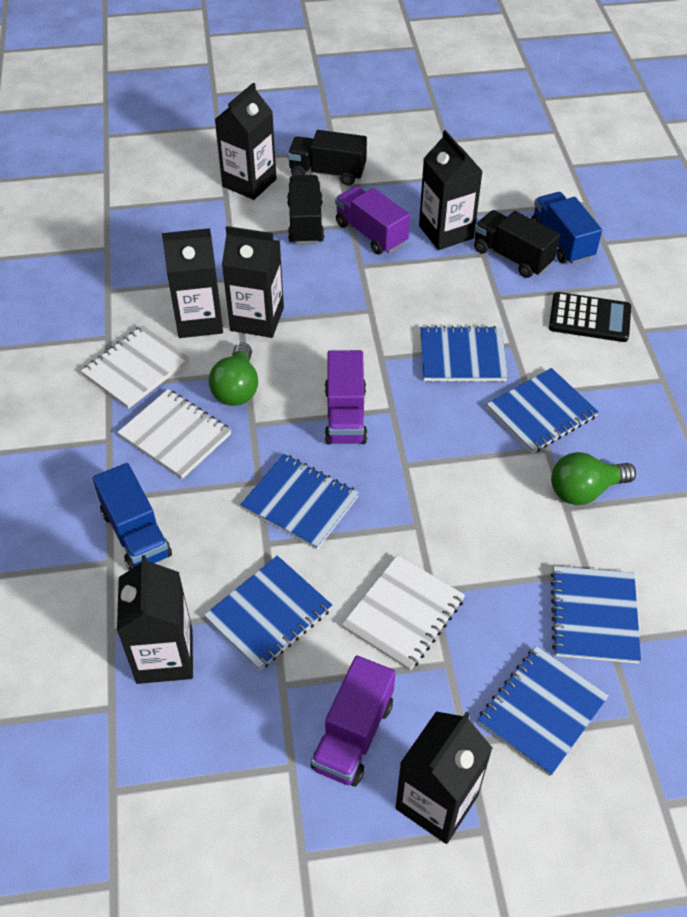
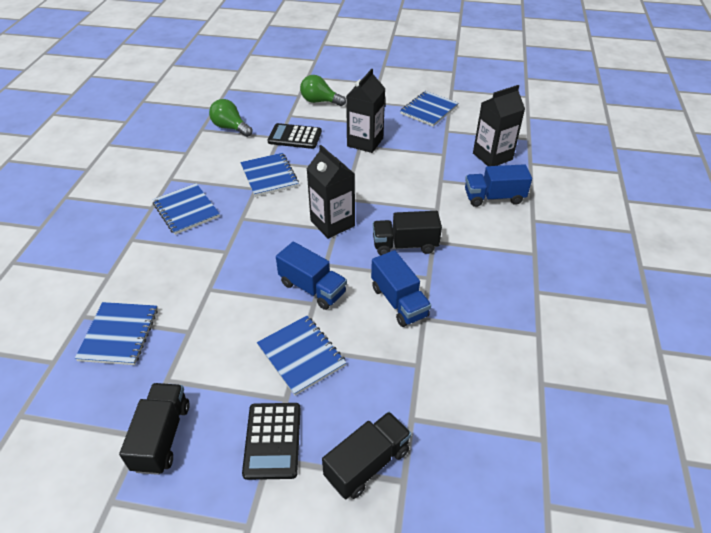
black calculator: [549,292,631,342] = 1 -> [242,403,301,480] [267,123,322,149] = 2
black carton: [117,555,193,684] [162,228,223,338] [215,83,277,200] [222,226,284,338] [396,712,492,844] [419,130,483,250] = 6 -> [307,145,355,239] [346,69,385,153] [473,85,525,166] = 3
blue notebook: [204,555,332,671] [240,453,359,549] [420,326,508,381] [478,646,609,776] [486,368,599,453] [550,566,641,664] = 6 -> [75,302,158,365] [152,183,220,235] [240,153,299,197] [257,316,347,396] [400,91,458,127] = 5
blue truck: [92,463,172,570] [532,192,602,264] = 2 -> [276,241,347,310] [371,250,431,327] [465,164,532,207] = 3
purple truck: [311,656,395,786] [325,350,367,444] [335,186,410,255] = 3 -> none = 0
white notebook: [81,325,190,409] [117,389,231,479] [342,555,465,671] = 3 -> none = 0

